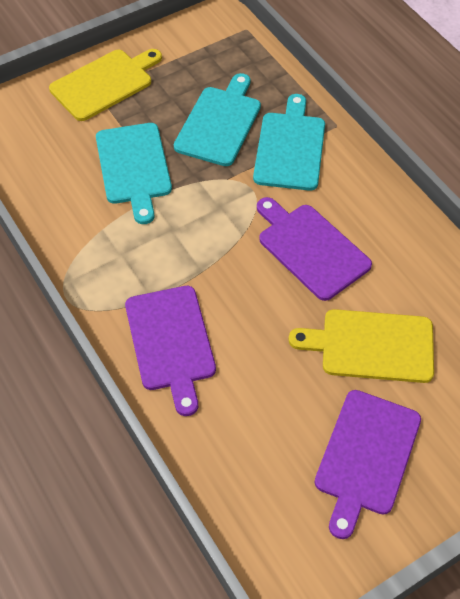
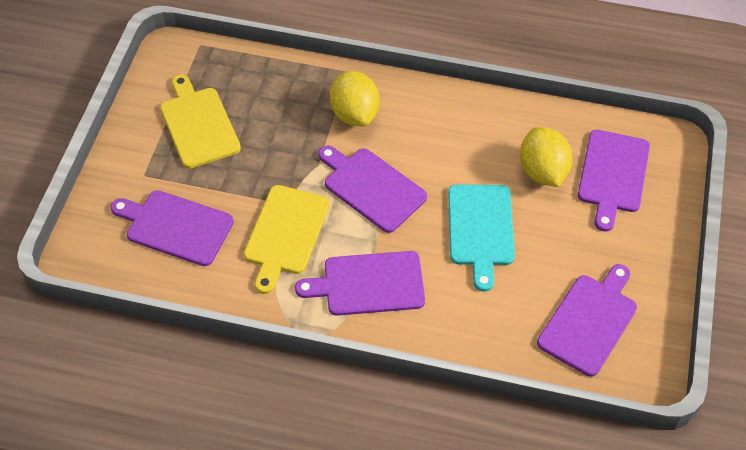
purple cutting board: [125,286,216,416] [257,197,372,301] [315,390,421,539] = 3 -> [111,190,234,266] [295,251,425,316] [318,146,427,233] [537,264,637,377] [578,130,650,231] = 5
turquoise cutting board: [96,123,172,224] [174,73,261,166] [253,94,325,191] = 3 -> [448,184,515,292] = 1
yellow lemon: none = 0 -> [330,71,380,126] [520,127,573,187] = 2

